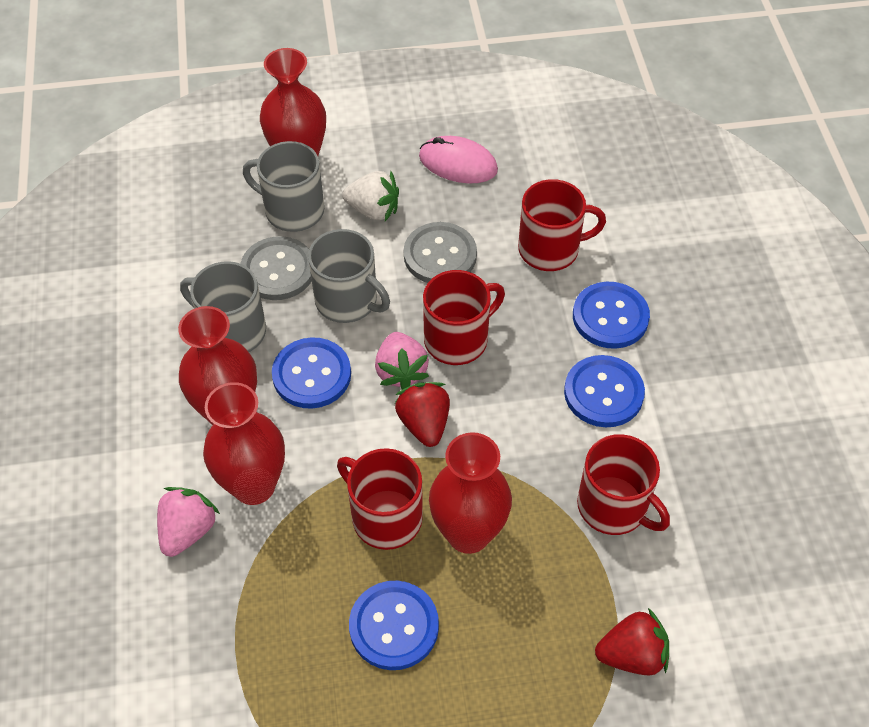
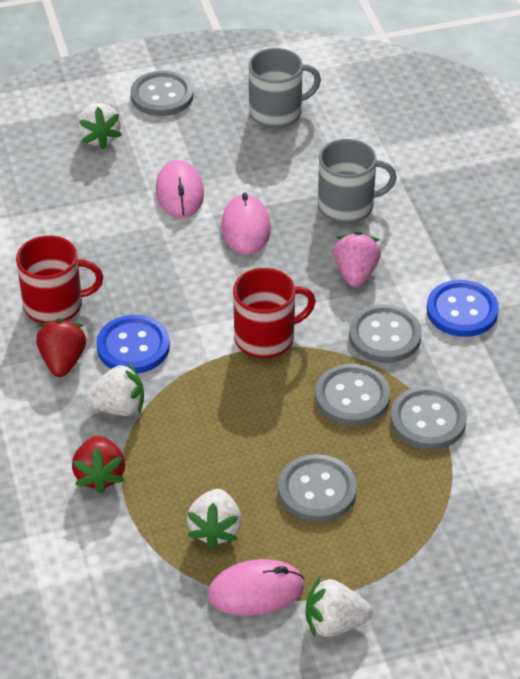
blue button: [272,338,351,409] [349,581,439,670] [564,355,645,427] [573,282,650,349] = 4 -> [97,315,170,373] [427,280,499,337] = 2
grey button: [240,236,312,300] [404,222,477,283] = 2 -> [130,71,193,116] [278,454,357,522] [315,364,390,426] [349,304,422,363] [390,386,467,450] = 5
grey mug: [180,261,266,352] [243,141,324,232] [308,229,390,323] = 3 -> [249,48,321,128] [318,139,397,223] = 2
pink mouse: [419,136,498,183] = 1 -> [156,160,204,218] [208,559,304,616] [221,193,271,255] = 3
pink strawberry: [157,487,220,557] [375,332,429,390] = 2 -> [333,231,381,287] = 1
red mug: [337,448,423,550] [423,270,505,365] [518,179,606,271] [577,434,670,535] = 4 -> [16,235,103,323] [233,268,316,358] = 2
red vase: [178,306,257,425] [203,382,285,505] [260,48,326,156] [429,432,512,554] = 4 -> none = 0
white strawberry: [342,171,399,221] = 1 -> [77,103,122,149] [84,363,144,416] [187,489,242,549] [306,577,372,637] = 4

